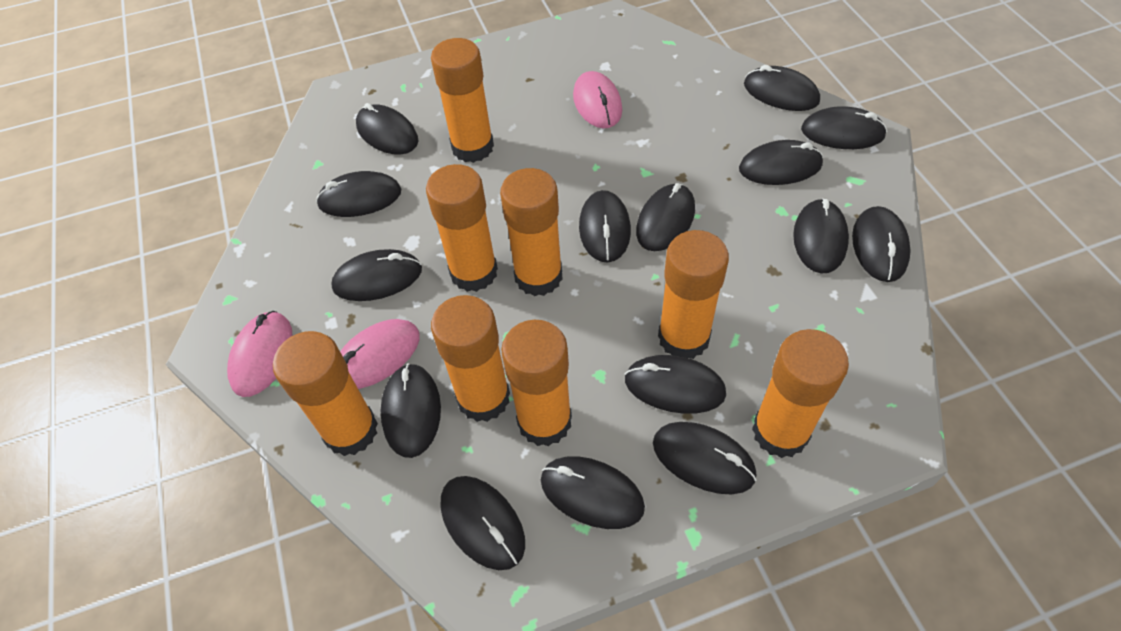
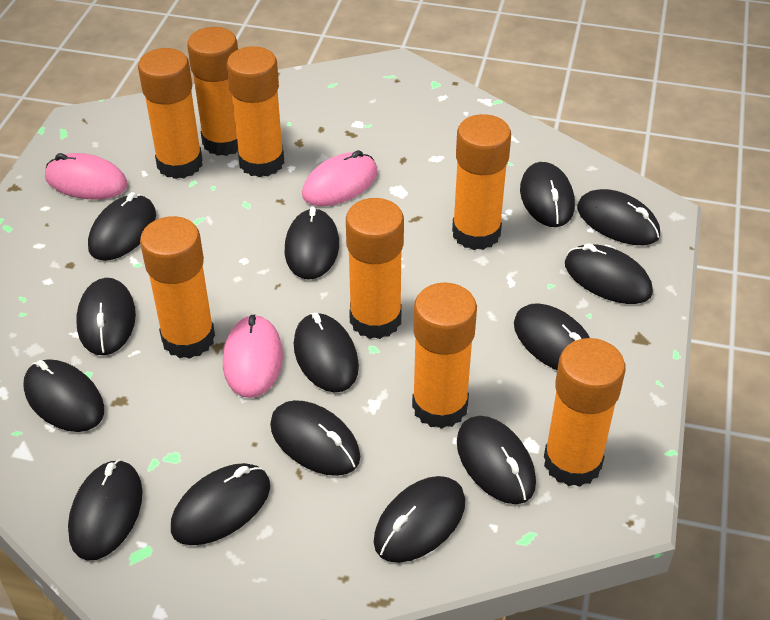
black mouse: [316,171,401,217] [331,249,422,301] [356,103,418,155] [381,363,441,458] [441,476,525,570] [541,456,645,529] [579,190,631,263] [625,355,726,414] [636,183,695,251] [653,422,757,494] [739,140,823,185] [744,65,820,111] [793,199,849,273] [801,106,887,149] [852,206,911,282] = 15 -> [23,359,104,432] [68,459,143,560] [76,278,136,355] [88,192,156,261] [171,463,270,545] [270,400,360,476] [285,207,339,280] [294,313,359,392] [374,476,465,563] [457,416,536,504] [514,303,590,370] [520,162,575,227] [565,243,653,304] [577,189,660,245] = 14

